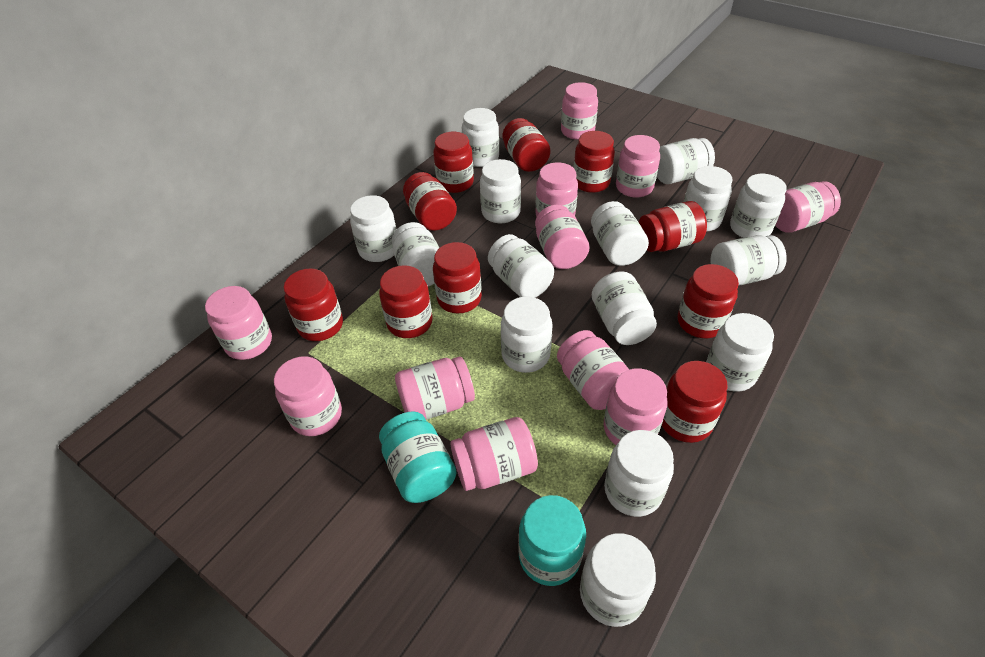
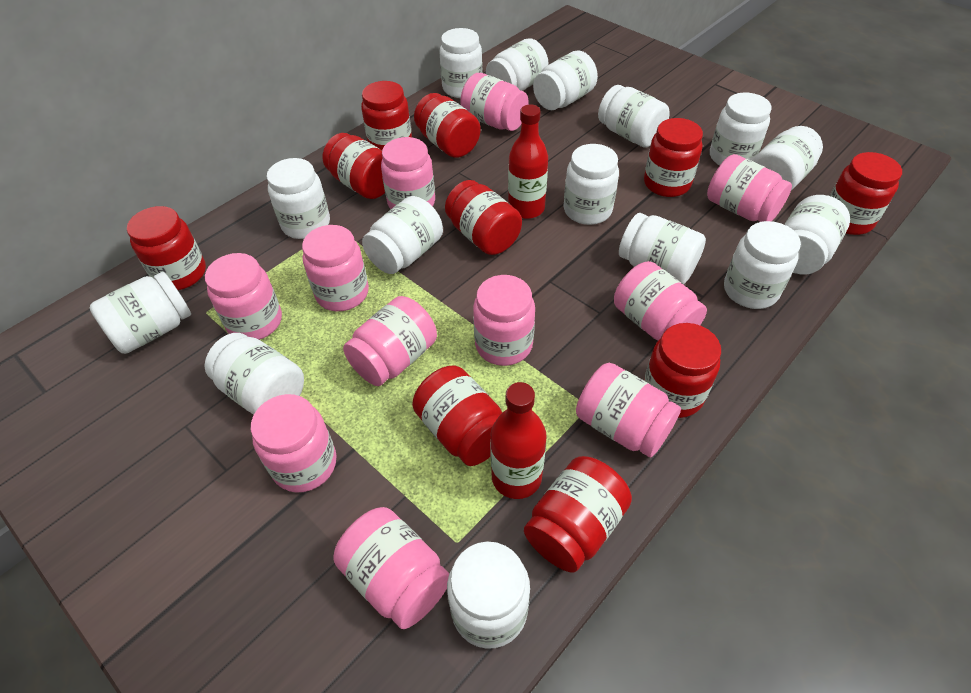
red bottle: none = 0 -> [490,382,547,499] [508,104,548,219] = 2
turquoise jar: [379,411,457,503] [518,495,586,586] = 2 -> none = 0

